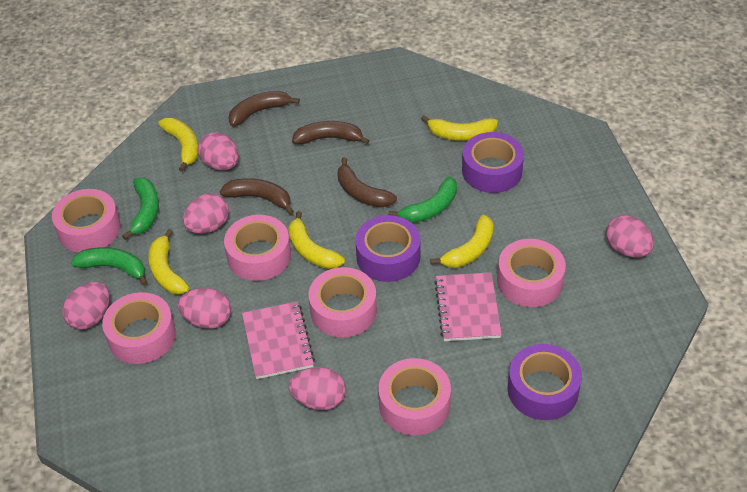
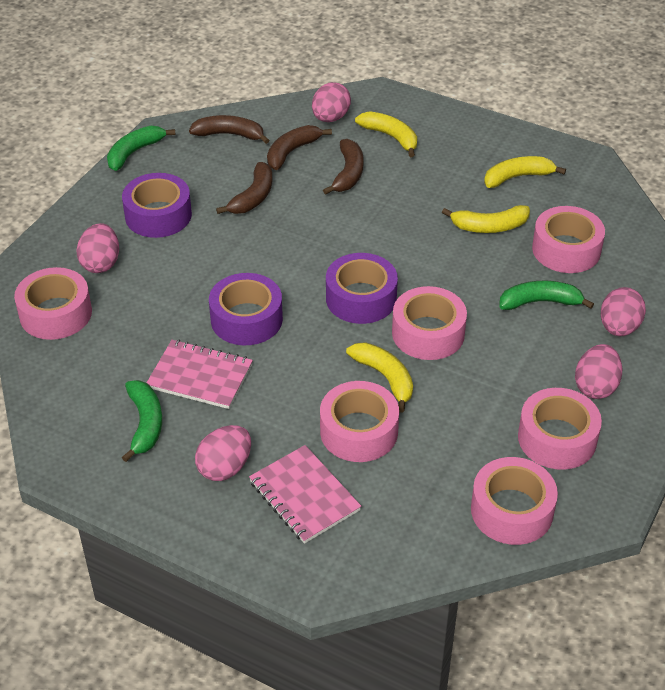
pink egg: [62,282,110,330] [177,288,231,329] [183,193,229,234] [198,132,239,170] [289,367,346,410] [606,215,654,257] = 6 -> [77,223,119,273] [195,425,251,481] [312,82,351,122] [575,344,622,399] [601,287,646,336] = 5
yellow banana: [148,229,190,294] [158,118,198,172] [288,211,345,269] [421,115,498,141] [430,214,494,268] = 5 -> [346,342,413,413] [355,111,417,157] [442,205,530,233] [484,156,566,188] = 4

